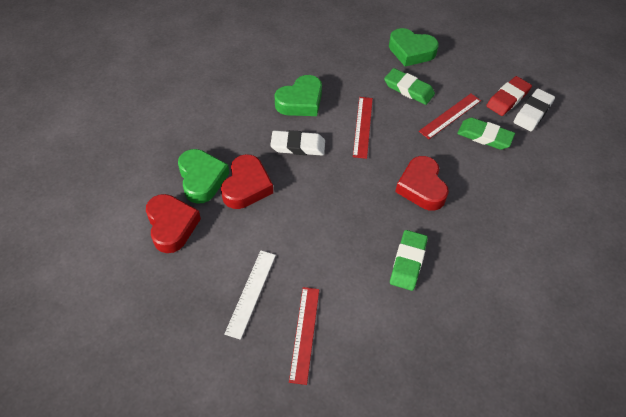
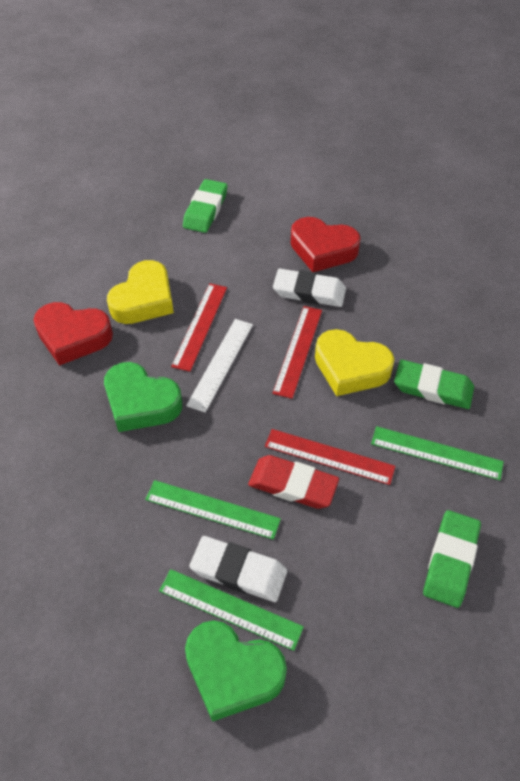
green heart: [178,149,229,204] [275,75,322,116] [389,28,439,67] = 3 -> [104,362,182,432] [185,621,287,722] = 2
green ruler: none = 0 -> [145,480,281,540] [159,569,304,651] [371,426,504,480] = 3
red heart: [146,194,201,253] [221,154,273,209] [395,156,449,211] = 3 -> [33,302,113,366] [291,217,361,272] = 2
yellow heart: none = 0 -> [107,260,174,324] [315,329,394,396] = 2

